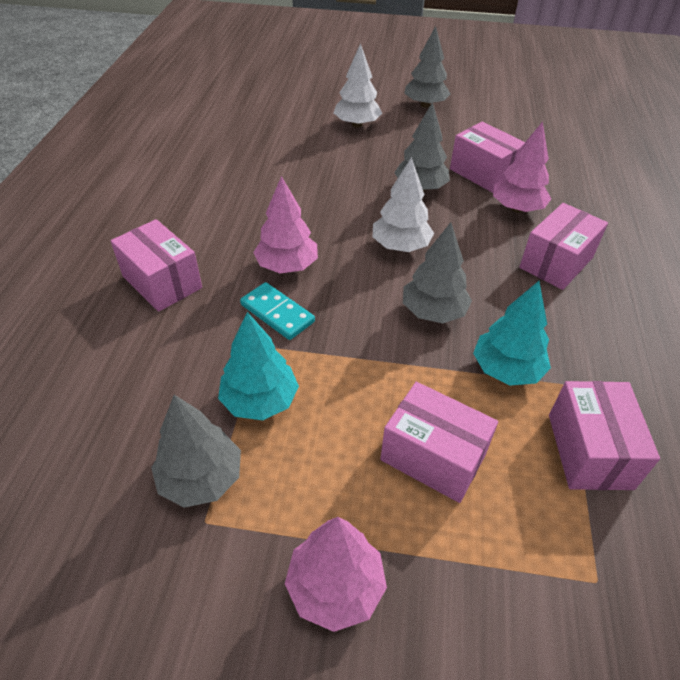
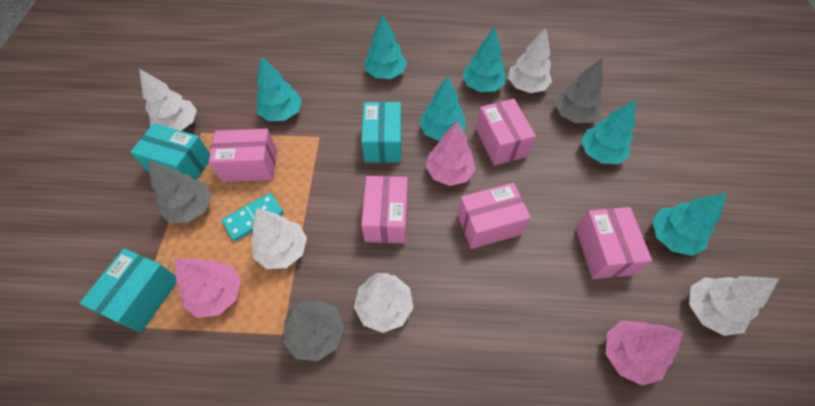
grey tree: [151,395,241,508] [394,102,450,192] [403,222,472,323] [404,26,451,108] = 4 -> [148,160,212,223] [283,299,344,361] [555,58,603,123] = 3
turquoise box: none = 0 -> [79,248,177,332] [130,123,210,180] [361,102,401,163] = 3
turquoise tree: [218,312,299,420] [473,281,551,385] = 2 -> [256,56,302,121] [365,14,407,79] [419,76,466,141] [462,27,506,92] [581,99,636,164] [652,193,727,256] = 6
white tree: [334,43,382,128] [373,157,434,252] = 2 -> [139,69,197,131] [251,208,307,269] [354,273,413,333] [508,28,552,93] [689,276,780,336] = 5

